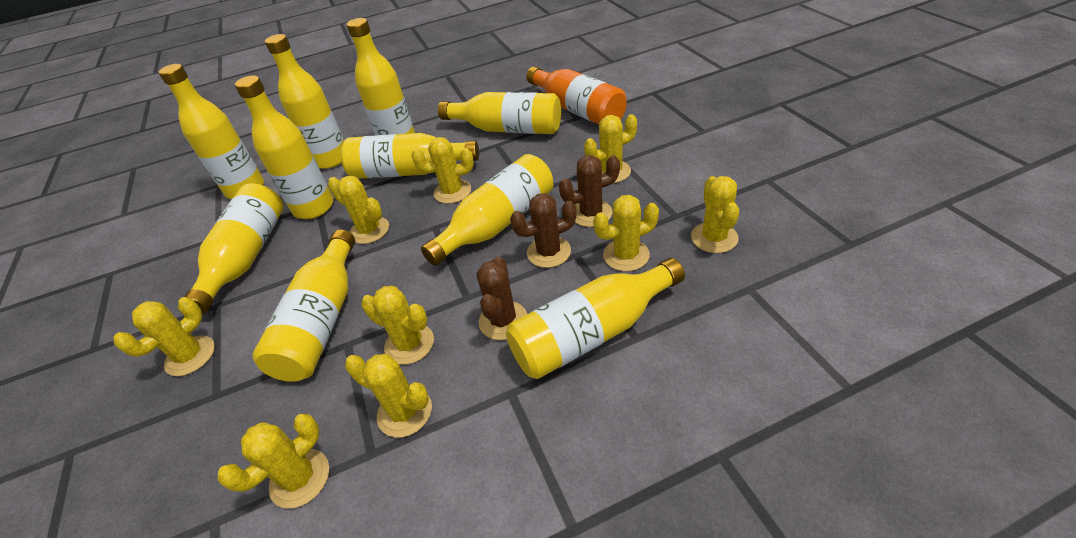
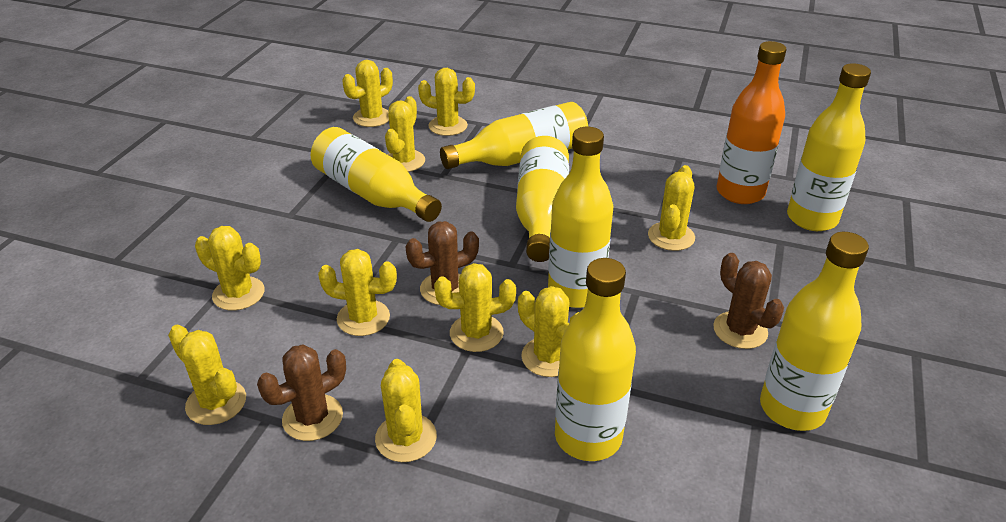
yellow bottle: [159,64,264,199] [184,183,284,314] [235,75,334,219] [252,230,355,382] [265,34,344,169] [341,133,479,179] [346,18,415,135] [421,154,553,266] [438,92,561,134] [506,258,685,379] = 10 -> [311,127,442,222] [440,102,588,169] [516,136,569,262] [548,127,613,308] [555,258,636,461] [760,232,869,431] [787,63,871,231] = 7
yellow cactus: [114,297,215,376] [217,414,329,508] [328,176,389,244] [345,354,432,438] [361,286,434,365] [412,137,474,204] [584,114,637,183] [593,195,659,271] [691,176,739,253] = 9 -> [168,324,246,425] [195,226,265,311] [318,249,397,336] [342,60,393,127] [375,359,437,462] [385,96,425,172] [418,68,475,136] [434,263,516,352] [518,286,579,377] [648,165,695,251] = 10

